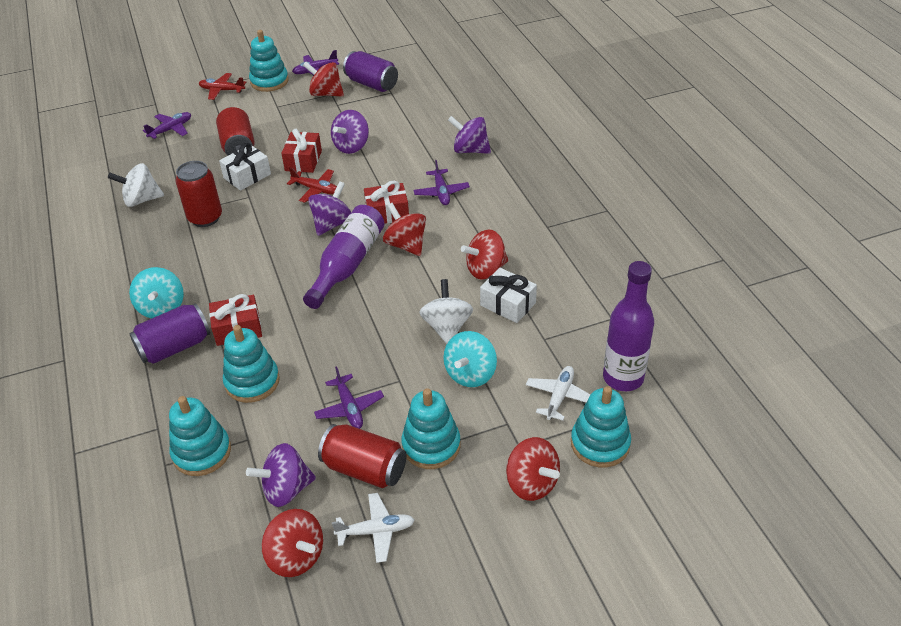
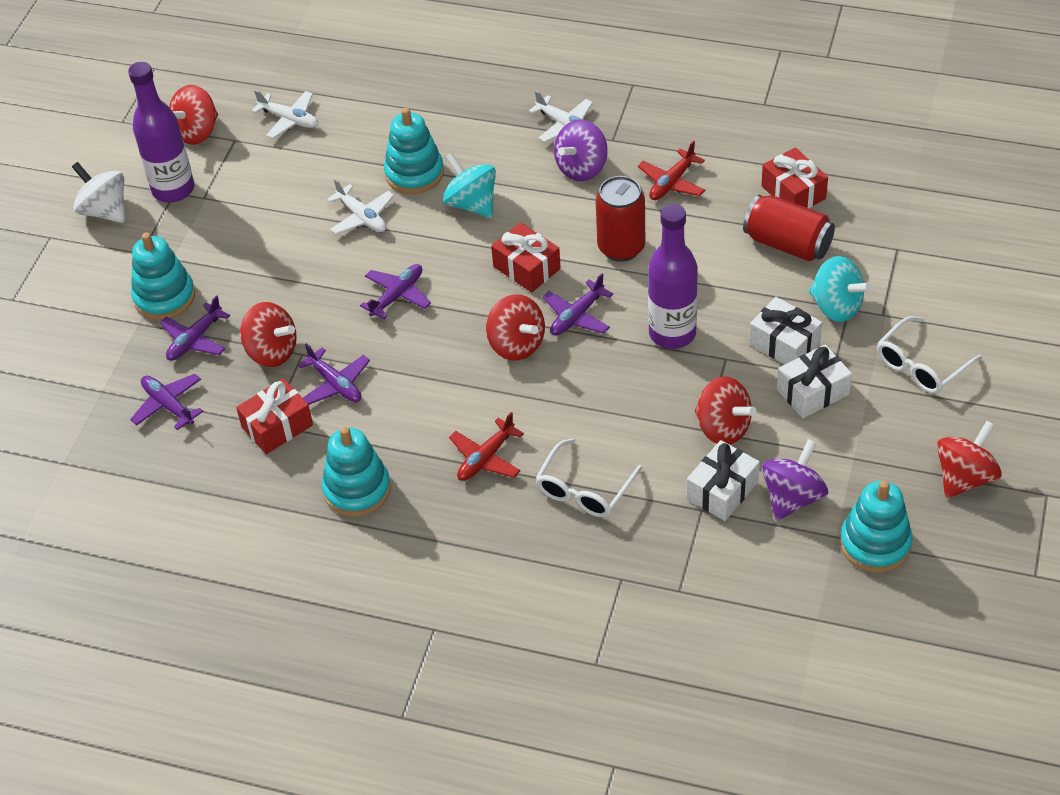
purple can: [129,303,210,364] [343,51,398,92] = 2 -> none = 0
purple plane: [143,112,191,139] [292,50,339,76] [314,366,384,429] [414,160,470,205] = 4 -> [130,374,203,430] [160,295,230,361] [298,343,370,405] [360,264,431,320] [542,273,613,336] = 5
purple spinning top: [246,443,316,507] [308,181,351,236] [331,110,369,154] [448,116,491,154] = 4 -> [554,120,608,181] [762,439,828,521] = 2
red can: [176,161,222,227] [216,107,255,156] [318,424,407,488] = 3 -> [596,176,645,262] [743,195,835,261] = 2
turquoise stacking toy: [169,396,231,476] [223,325,280,403] [249,30,289,92] [401,388,460,469] [571,386,631,467] = 5 -> [131,232,195,320] [322,427,391,517] [384,108,444,194] [840,480,913,573] = 4
white gift: [219,143,271,191] [480,268,537,323] = 2 -> [686,440,760,521] [749,297,822,364] [777,345,852,418] = 3
white glasses: none = 0 -> [535,438,642,518] [877,316,982,394] = 2
white plane: [332,493,415,563] [526,366,591,421] = 2 -> [252,90,318,139] [327,179,394,234] [529,90,593,142] = 3
white spinning top: [108,163,164,207] [419,279,473,344] = 2 -> [72,162,125,223] = 1

